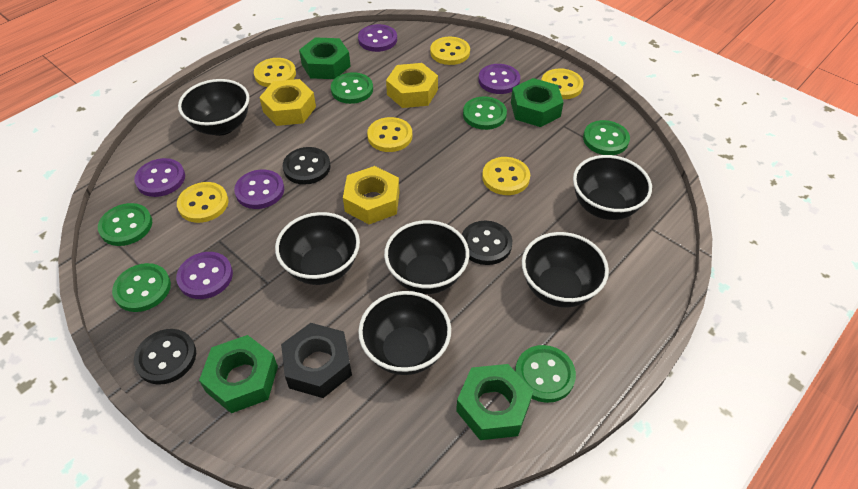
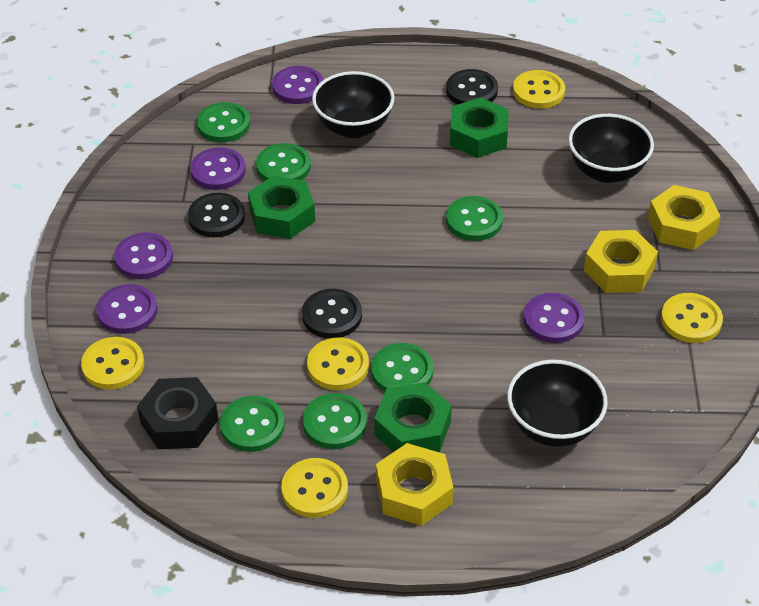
black bowl: [178,79,249,136] [275,212,360,285] [358,291,451,375] [384,220,469,294] [522,232,609,308] [573,155,652,220] = 6 -> [312,71,395,138] [507,360,608,447] [568,114,654,183] = 3
green nut: [199,335,278,413] [299,37,350,79] [456,364,533,440] [511,78,564,127] = 4 -> [248,175,315,239] [374,382,452,452] [450,97,509,158] = 3
yellow button: [177,182,229,223] [254,58,296,87] [367,117,412,152] [430,37,470,65] [482,157,530,195] [541,68,584,99] = 6 -> [81,337,144,390] [281,458,348,518] [307,337,369,390] [513,70,565,109] [661,293,723,343] = 5

